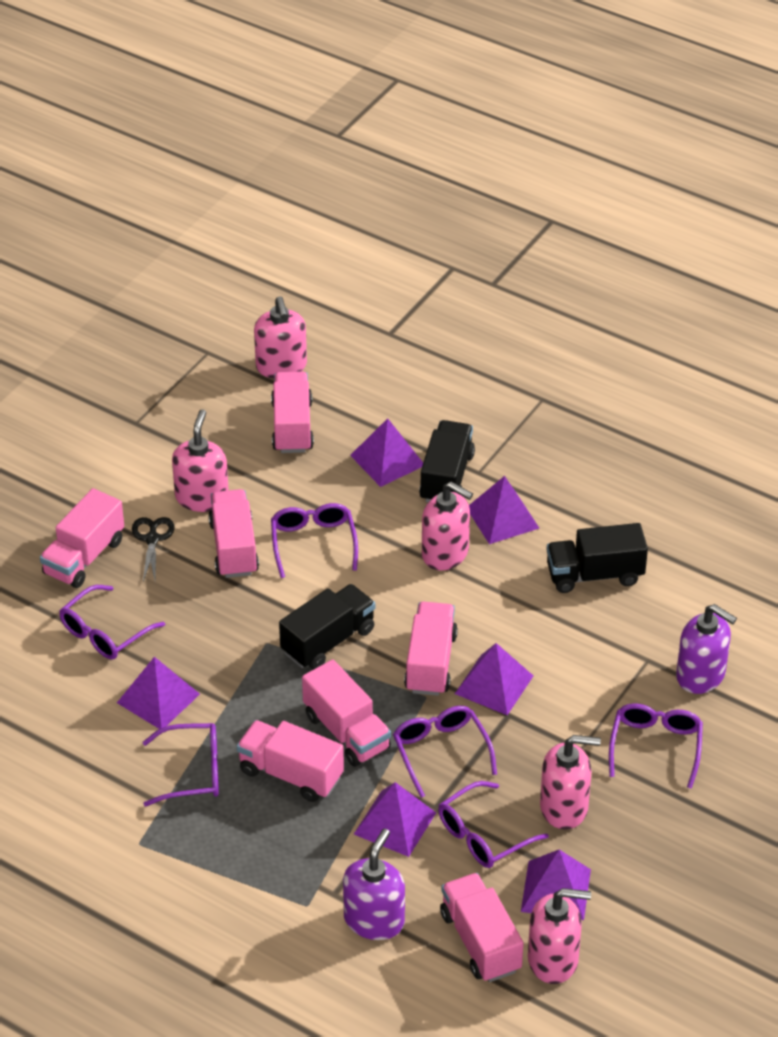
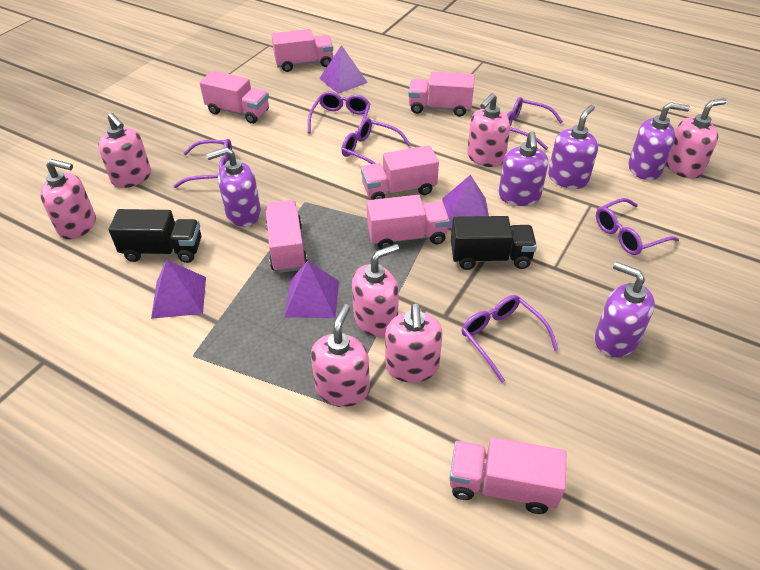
black scissors: [132,517,175,581] = 1 -> none = 0
black truck: [279,584,375,670] [419,420,475,502] [546,523,648,593] = 3 -> [108,209,201,263] [451,216,537,270] = 2
pink soap dispenser: [172,409,229,512] [254,296,307,379] [422,482,473,571] [528,888,591,984] [540,735,601,830] = 5 -> [40,159,96,239] [98,113,151,188] [311,304,370,406] [352,244,399,337] [385,303,443,383] [467,93,511,167] [666,98,727,179] = 7
purple pyramid: [117,657,200,729] [350,418,423,487] [354,782,436,857] [455,643,533,715] [469,476,539,544] [521,850,591,920] = 6 -> [151,260,206,319] [284,261,339,318] [319,45,368,94] [442,175,489,228] = 4
purple soap dispenser: [343,829,405,940] [676,604,737,694] = 2 -> [206,147,261,227] [498,131,548,206] [548,105,598,189] [595,262,655,357] [628,102,690,180] = 5

